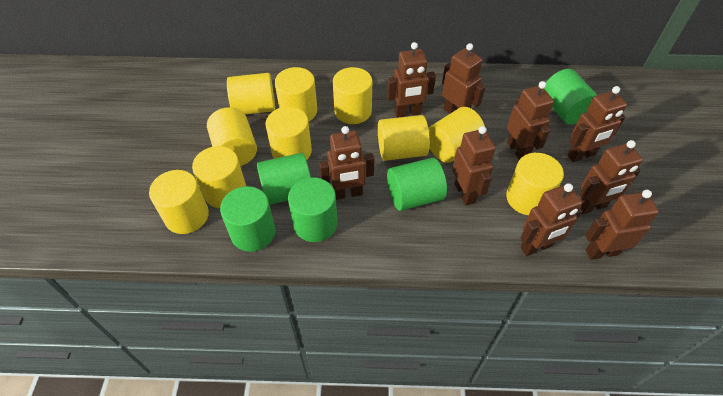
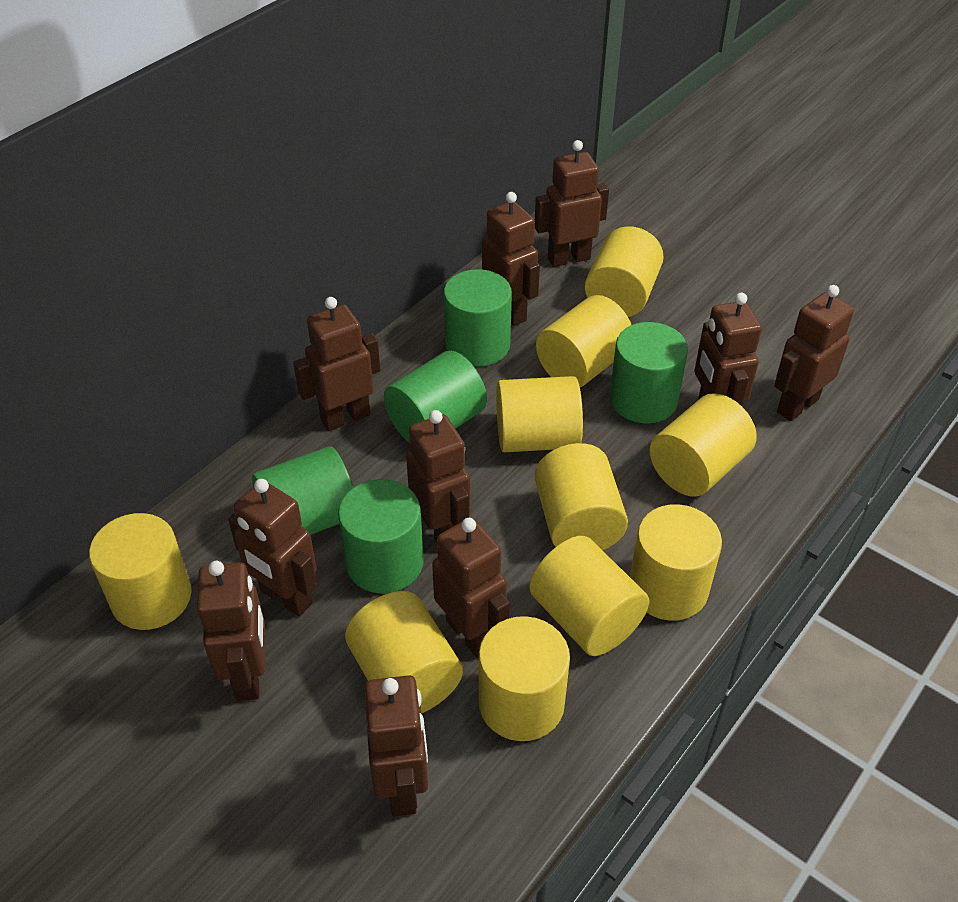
brown robot: [319,126,374,200] [387,42,436,118] [442,43,486,114] [452,126,496,205] [507,81,554,160] [520,183,582,256] [567,86,627,162] [579,140,643,214] [585,190,659,260] = 9 -> [197,561,265,701] [228,479,317,616] [293,297,380,431] [365,675,428,817] [406,410,470,542] [432,518,510,658] [482,192,540,326] [535,140,609,267] [694,292,762,406] [774,285,854,421] = 10

